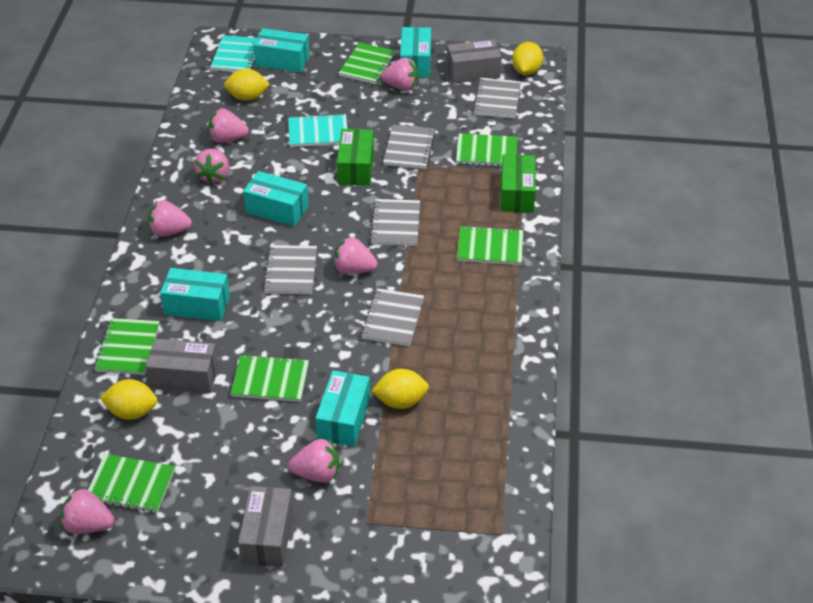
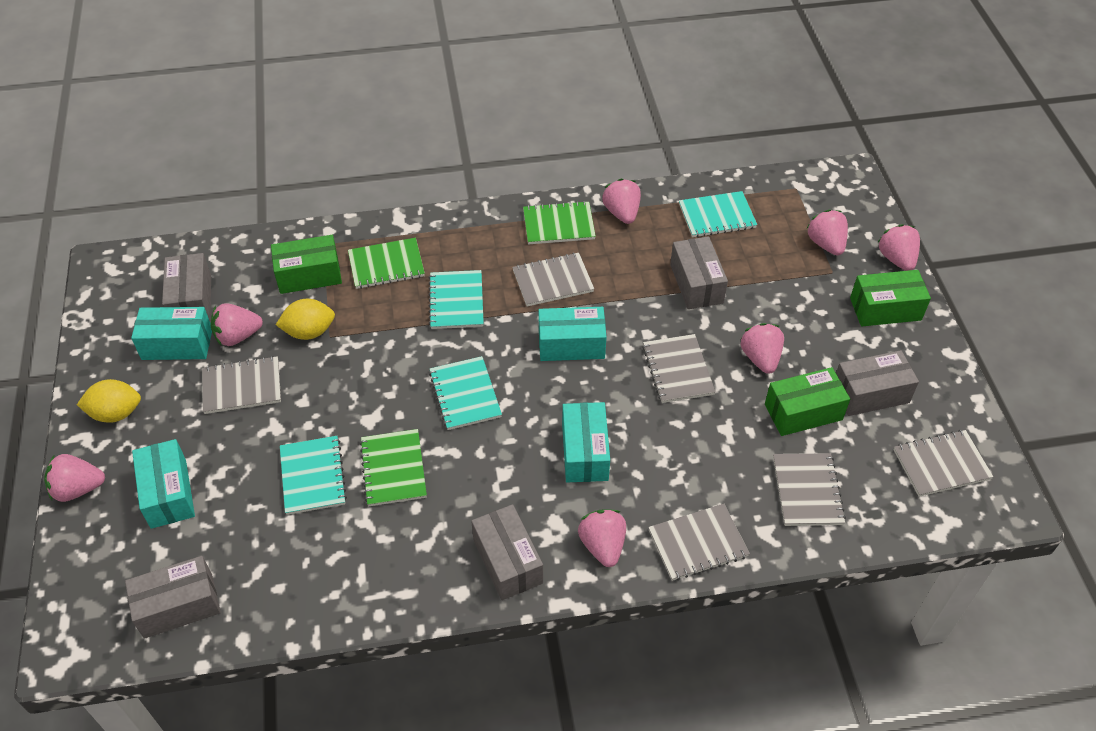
green box: [337,129,374,185] [500,154,536,213] = 2 -> [271,235,342,294] [765,367,850,436] [850,270,931,327] = 3
green notebook: [88,454,175,513] [94,318,160,375] [231,354,309,402] [339,43,396,84] [456,133,517,167] [457,225,523,265] = 6 -> [348,238,425,289] [360,429,427,506] [523,201,596,244] = 3
grey box: [146,339,219,393] [238,486,294,567] [447,40,501,83] = 3 -> [125,556,221,639] [162,253,211,321] [471,504,543,600] [670,236,728,309] [836,350,919,416] = 5
grey notebook: [263,245,317,294] [361,288,424,346] [370,199,420,246] [383,125,435,169] [473,78,521,118] = 5 -> [202,356,281,414] [512,252,594,307] [643,334,716,403] [648,504,750,581] [773,453,846,526] [894,430,993,497] = 6
turquoise box: [160,268,230,321] [243,171,309,227] [253,28,310,73] [316,370,370,446] [400,27,431,77] = 5 -> [131,307,212,360] [132,439,195,529] [539,307,607,361] [562,402,610,482] = 4
turquoise notebook: [210,35,257,72] [288,114,347,147] = 2 -> [280,436,347,515] [428,270,484,329] [429,356,502,430] [679,191,757,237] = 4
yellow lemon: [100,379,157,420] [224,69,270,101] [371,369,429,409] [512,42,543,75] = 4 -> [77,379,141,423] [276,299,335,340] = 2

